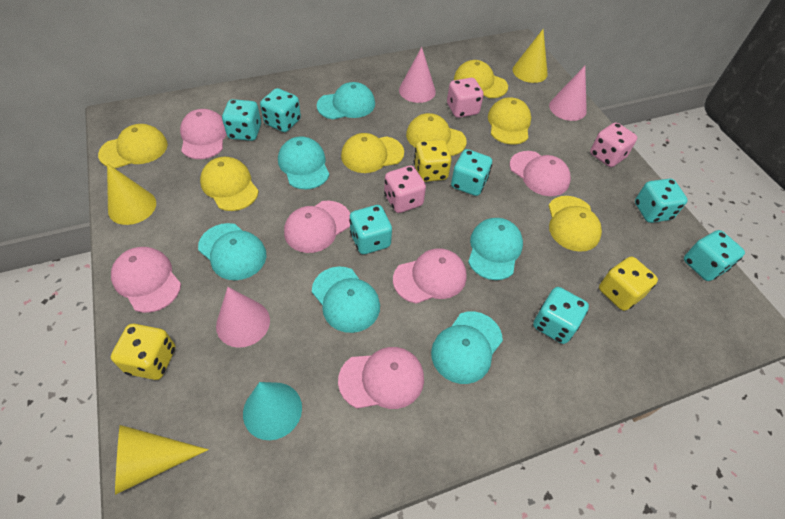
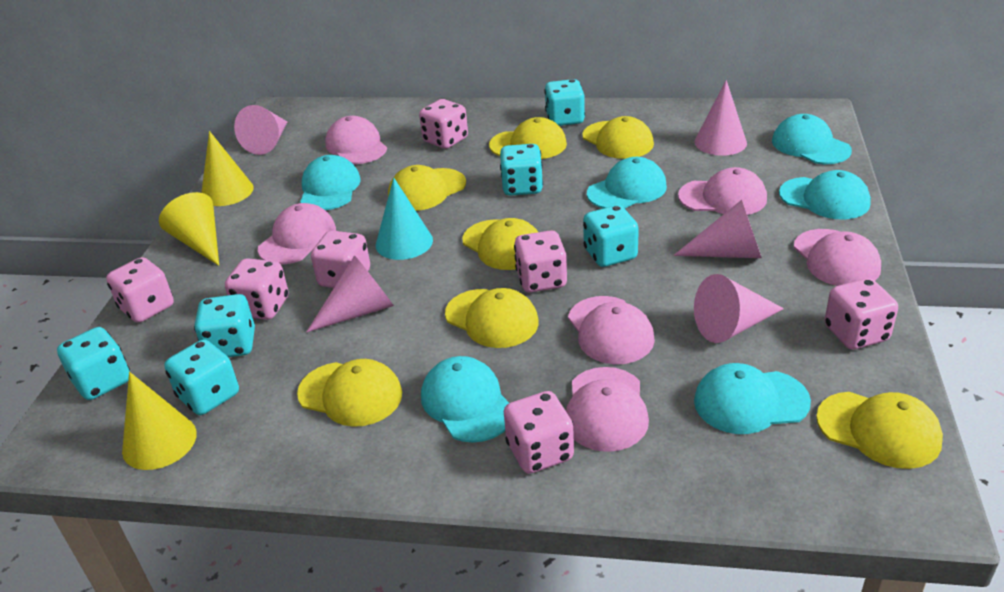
pink cone: [216,287,270,348] [399,47,436,103] [549,66,587,121] = 3 -> [234,105,287,155] [307,255,394,332] [673,200,762,258] [694,80,747,156] [694,274,784,343] = 5
pink dice: [384,166,426,213] [447,78,484,118] [590,122,637,167] = 3 -> [106,257,174,323] [225,258,289,320] [311,231,370,288] [419,99,468,149] [504,391,574,474] [514,230,567,292] [824,278,898,350] = 7
turquoise dice: [222,99,261,141] [260,88,301,132] [349,205,392,254] [451,149,492,196] [533,287,589,344] [635,179,688,223] [684,230,745,281] = 7 -> [57,327,130,400] [164,339,239,415] [194,294,255,357] [500,144,543,196] [544,79,585,126] [583,205,639,267] = 6
yellow dice: [111,324,176,380] [414,139,451,182] [599,257,658,311] = 3 -> none = 0

